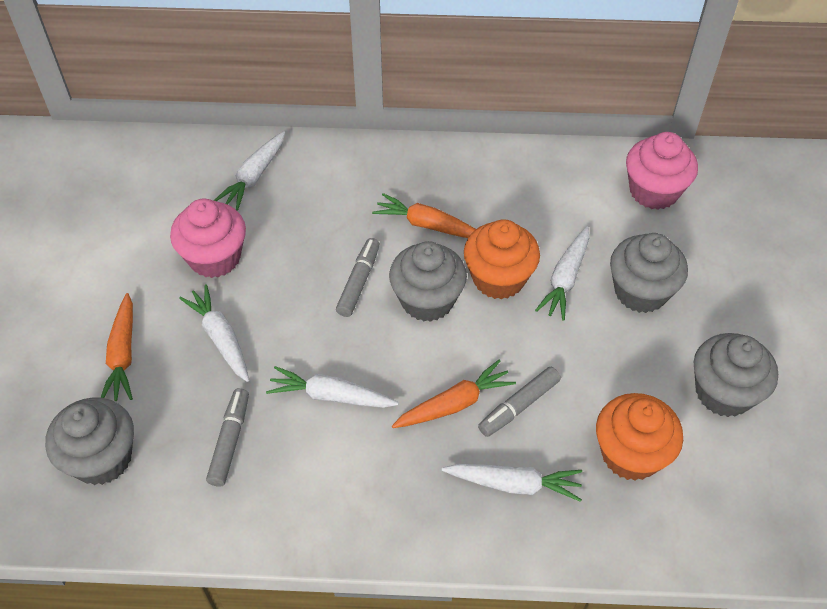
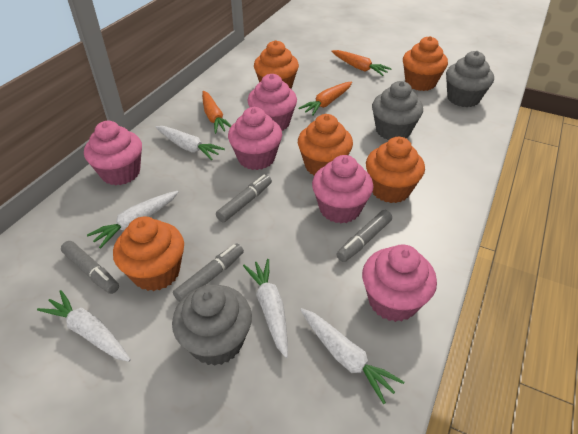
grey cupcake: [45,397,134,485] [389,241,467,322] [610,233,688,313] [694,333,778,417] = 4 -> [172,285,252,366] [372,81,423,140] [446,51,494,107] = 3
grey marker: [206,388,249,487] [336,238,380,317] [478,367,561,437] = 3 -> [61,241,119,294] [173,243,244,302] [216,175,272,222] [337,210,392,262] = 4
orange cupcake: [464,219,540,299] [596,393,683,481] = 2 -> [113,217,184,291] [254,40,299,89] [298,114,353,176] [366,137,425,203] [403,36,448,91] = 5
pink cupcake: [170,199,246,278] [626,132,698,210] = 2 -> [84,121,142,185] [228,107,282,170] [247,74,297,131] [312,155,374,223] [362,244,437,322] = 5

